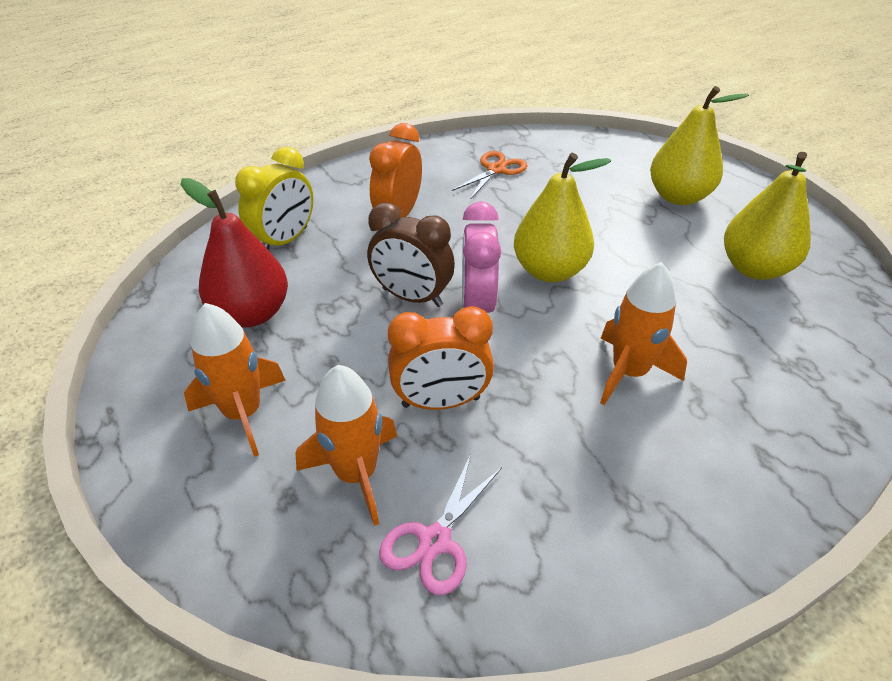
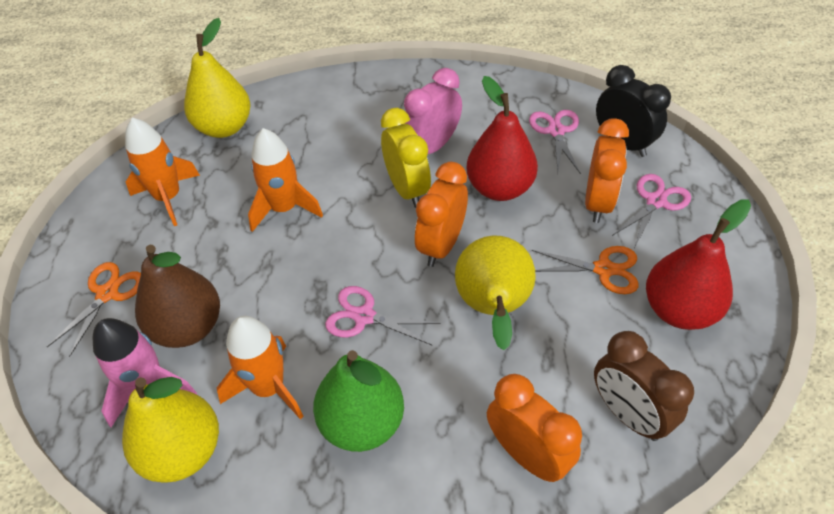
black clock: none = 0 -> [596,65,671,157] = 1
brown pear: none = 0 -> [135,245,220,348] = 1
green pear: none = 0 -> [313,350,404,452] = 1
orange clock: [369,123,422,218] [388,306,494,410] = 2 -> [415,162,468,267] [487,374,582,482] [585,118,629,223] = 3
orange scissors: [452,151,527,200] = 1 -> [47,262,141,357] [532,246,639,294] = 2
pink rocket: none = 0 -> [93,318,197,427] = 1
pink scissors: [379,454,502,595] = 1 -> [325,286,441,346] [529,110,581,174] [612,174,691,248] = 3
red pear: [181,178,288,328] = 1 -> [467,76,538,201] [646,199,751,330] = 2

